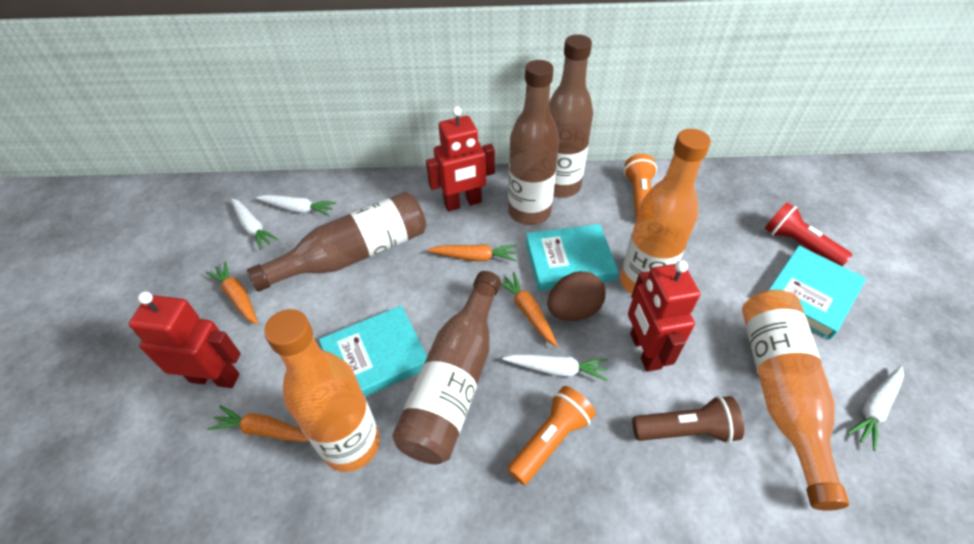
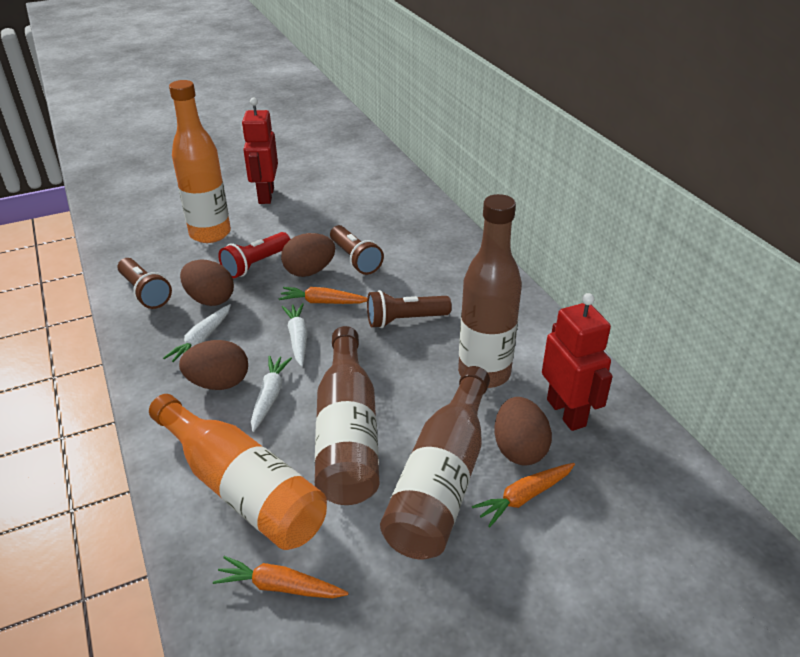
brown bottle: [247,192,426,292] [392,271,501,464] [508,60,559,225] [549,34,593,198] = 4 -> [315,326,379,505] [380,366,490,559] [458,194,522,388] = 3
brown egg: [547,271,606,321] = 1 -> [179,340,248,390] [180,260,234,306] [281,233,335,277] [495,397,552,465] = 4
brown flashlight: [632,396,744,443] = 1 -> [117,258,172,309] [330,225,384,275] [367,290,452,328] = 3
orange bottle: [264,309,380,472] [620,129,711,294] [742,290,849,511] = 3 -> [149,394,327,550] [169,80,231,243] = 2
orange carrot: [206,261,258,325] [207,405,309,442] [427,244,517,261] [501,272,558,347] = 4 -> [213,556,349,598] [279,287,367,304] [472,463,575,527] = 3
orange flashlight: [507,386,596,485] [624,154,657,219] = 2 -> none = 0
red robot: [129,291,241,388] [426,106,495,211] [628,260,700,372] = 3 -> [242,97,278,204] [542,293,613,431] = 2
turquoise book: [319,306,427,397] [525,224,619,291] [769,246,866,340] = 3 -> none = 0
white carrot: [231,198,279,250] [256,195,336,216] [502,354,608,381] [847,366,904,451] = 4 -> [163,304,231,362] [251,356,292,432] [282,303,308,367] = 3

